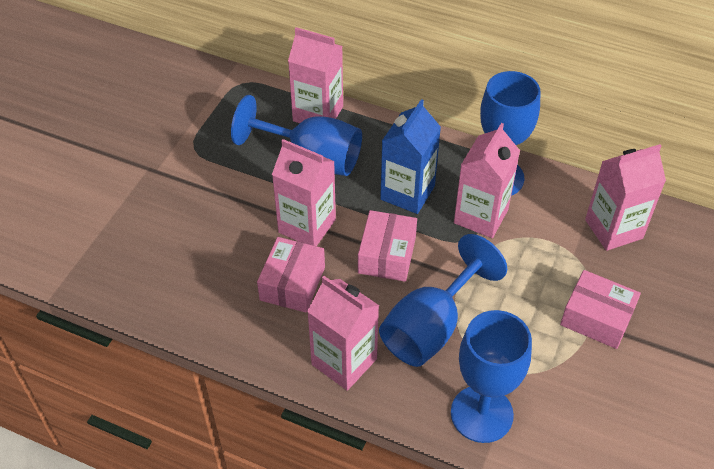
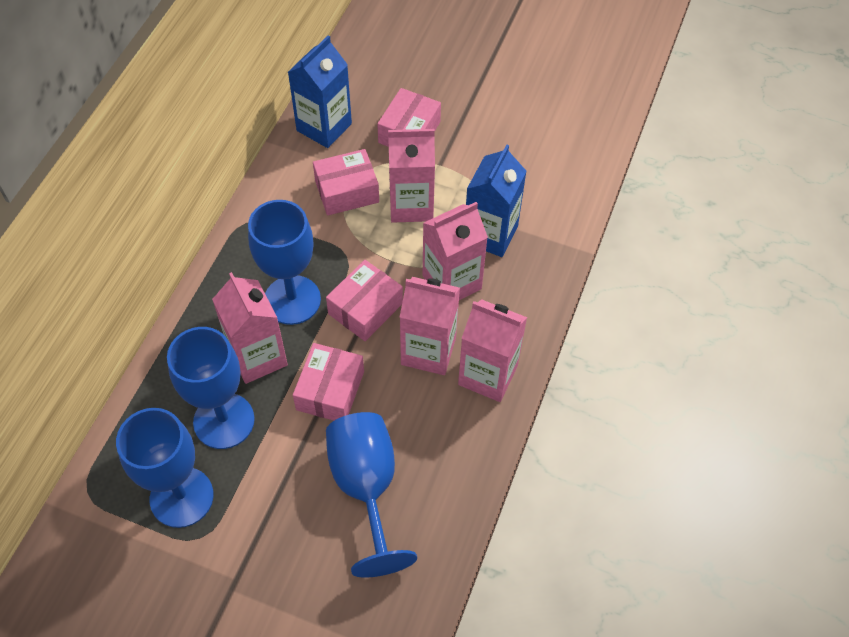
blue carton: [380,99,441,214] = 1 -> [288,35,352,148] [466,144,527,257] = 2
pink box: [257,237,325,313] [358,210,417,282] [560,270,641,349] = 3 -> [293,343,364,421] [313,149,379,216] [326,260,403,341] [377,88,441,147] = 4

